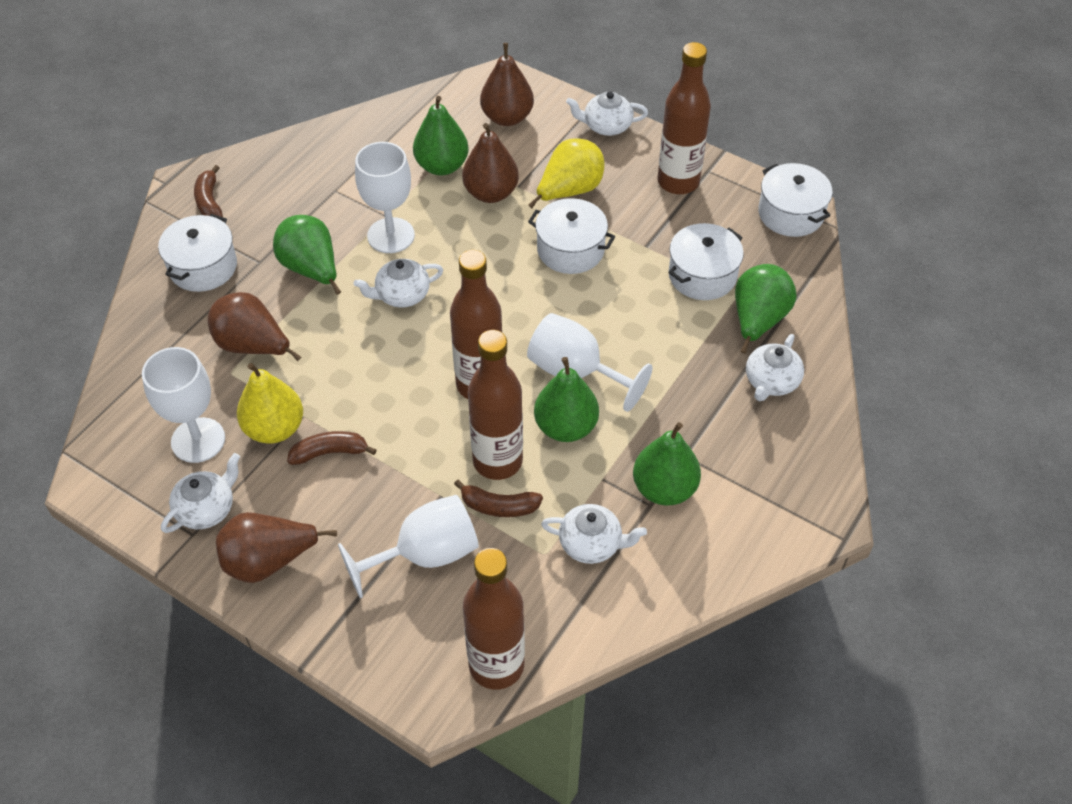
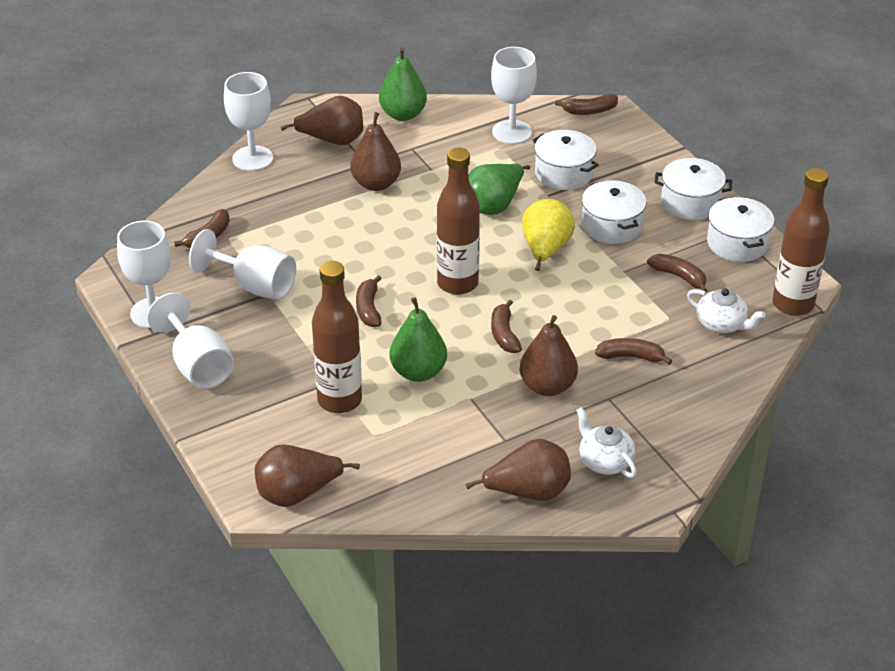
brown banana: [194,165,223,217] [287,431,377,465] [454,480,543,517] = 3 -> [174,209,230,248] [356,275,382,327] [491,300,522,353] [555,94,618,115] [595,338,672,365] [647,254,707,293] = 6
brown bottle: [450,250,502,399] [463,548,525,690] [468,330,523,480] [658,42,711,194] = 4 -> [312,261,362,413] [437,148,480,295] [773,168,830,316] = 3
brown pear: [208,292,301,361] [216,512,337,583] [462,123,519,203] [480,43,534,126] = 4 -> [255,444,360,507] [280,96,363,145] [350,112,401,191] [466,439,571,501] [520,315,578,396] = 5
green pear: [273,215,341,295] [413,96,469,175] [534,357,599,442] [633,422,701,505] [735,264,797,354] = 5 -> [379,47,427,121] [389,297,447,382] [468,164,530,215] = 3
white goblet: [142,347,225,463] [338,495,479,598] [355,142,415,253] [527,313,652,412] = 4 -> [117,221,171,328] [147,292,234,389] [189,229,296,300] [224,72,273,171] [491,47,537,144] = 5
white teapot: [161,453,240,533] [354,259,443,308] [541,504,647,564] [566,91,648,136] [746,334,804,401] = 5 -> [576,407,637,478] [687,288,765,333] = 2
yellow pear: [237,363,303,444] [528,138,605,208] = 2 -> [522,199,575,271] = 1

